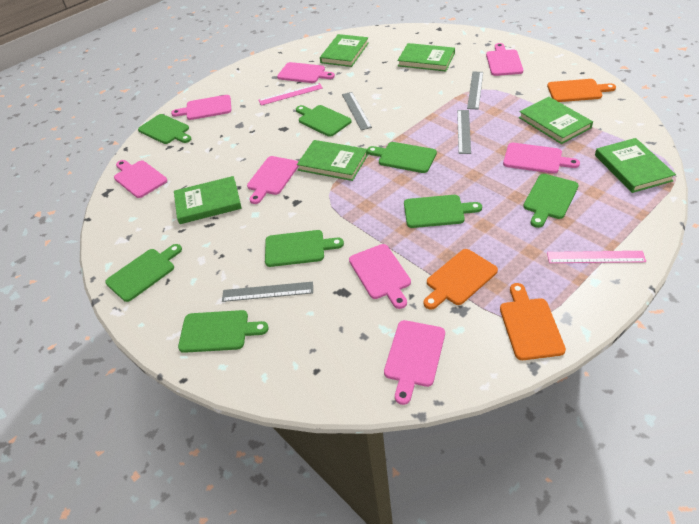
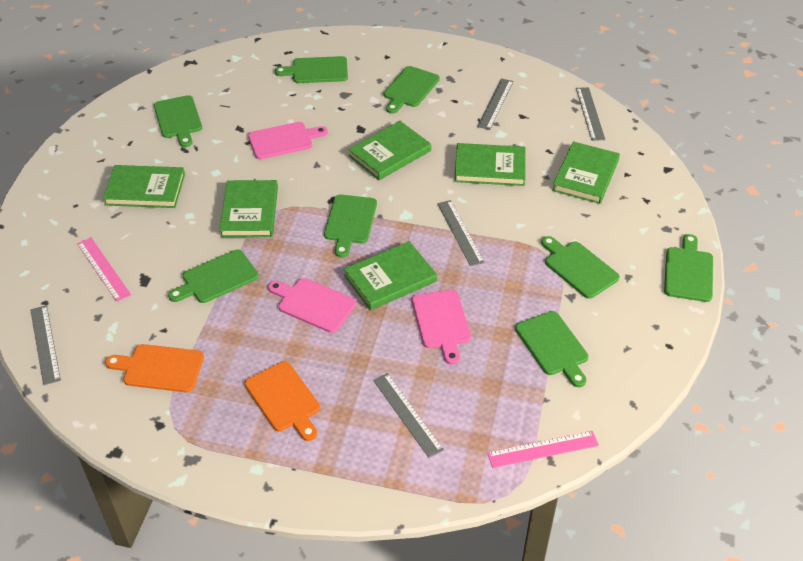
grey ruler: [222,282,313,302] [342,92,372,130] [457,110,471,154] [467,72,483,109] = 4 -> [30,305,61,385] [373,373,444,458] [437,200,485,266] [477,78,514,130] [576,87,605,141] = 5
orange cutting board: [423,249,498,310] [500,283,566,360] [547,79,616,102] = 3 -> [105,344,204,392] [244,361,320,441] = 2
pink cutting board: [114,160,167,198] [171,95,232,120] [247,156,299,204] [277,62,335,83] [349,244,411,309] [384,320,445,405] [486,43,523,76] [503,143,580,174] = 8 -> [248,122,328,159] [268,278,356,333] [412,290,471,365] = 3

